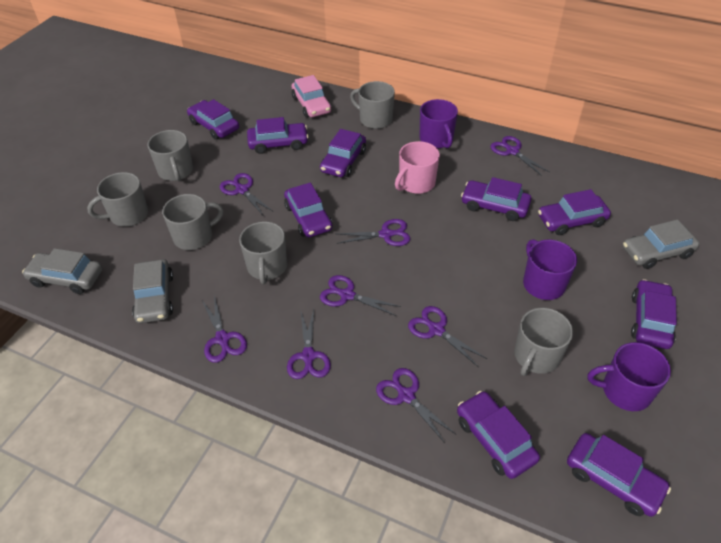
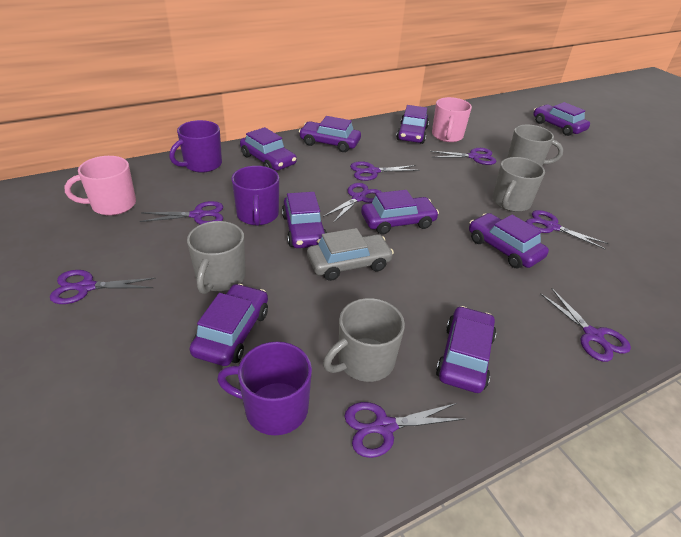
grey car: [22,248,102,294] [132,259,173,323] [623,219,700,269] = 3 -> [307,228,394,281] = 1
grey mug: [87,172,148,227] [147,130,193,181] [162,194,223,250] [239,221,287,284] [350,81,395,129] [514,308,573,376] = 6 -> [187,221,246,294] [323,298,405,382] [493,157,545,212] [507,125,563,166] = 4
pink car: [292,75,332,118] = 1 -> none = 0
pink mug: [395,141,440,194] = 1 -> [64,156,136,215] [432,97,472,142] = 2

